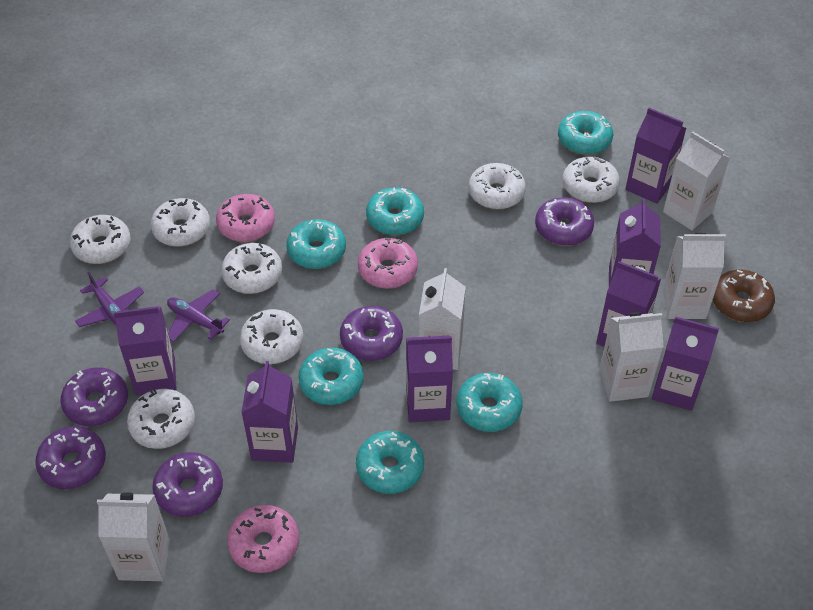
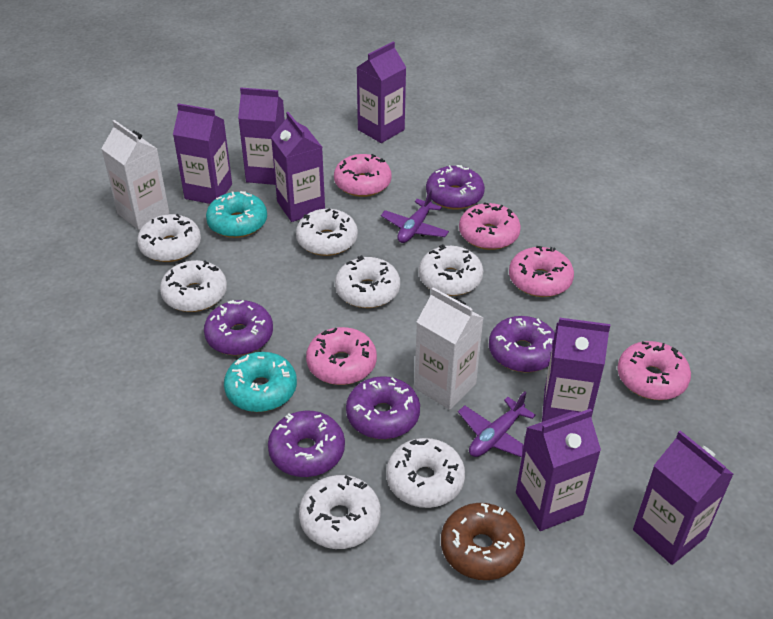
pink donut: [216,194,275,242] [227,505,299,573] [358,237,418,289] = 3 -> [306,327,377,385] [334,154,391,197] [459,202,521,250] [509,246,574,297] [617,341,691,400] = 5
turquoise donut: [286,219,346,269] [298,348,364,405] [356,431,424,494] [366,187,424,235] [456,373,523,432] [558,111,613,155] = 6 -> [206,191,267,238] [224,352,297,412] = 2
white carton: [97,492,170,581] [419,268,466,370] [600,312,664,402] [663,131,729,230] [663,233,726,319] = 5 -> [101,120,169,230] [414,287,484,410] = 2

